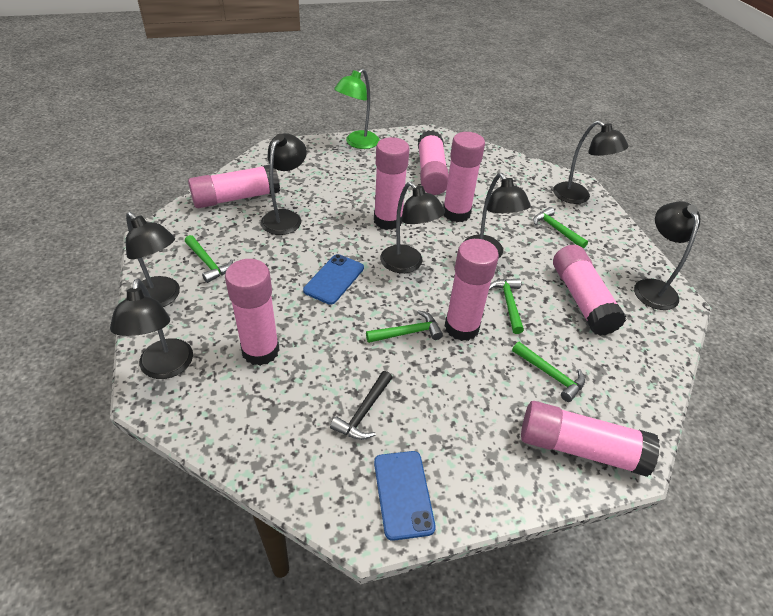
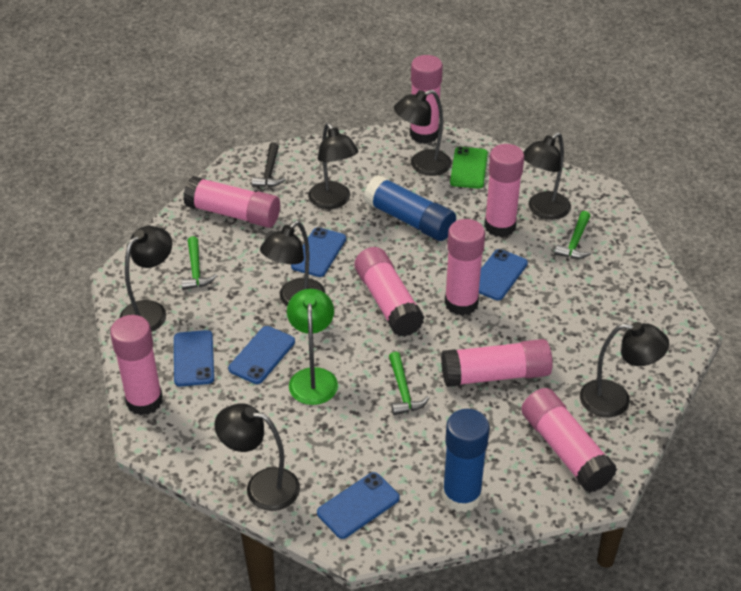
blue glue stick: none = 0 -> [364,175,456,241] [442,409,490,512] = 2
blue phone: [303,254,364,305] [374,451,436,541] = 2 -> [174,330,214,387] [228,326,295,384] [291,227,346,277] [317,472,400,539] [479,249,528,300] = 5
green hammer: [185,235,233,283] [366,310,443,343] [489,278,524,334] [512,342,585,402] [533,207,588,248] = 5 -> [181,236,217,290] [389,352,429,415] [554,211,591,259] = 3
green phone: none = 0 -> [450,147,488,189] = 1

